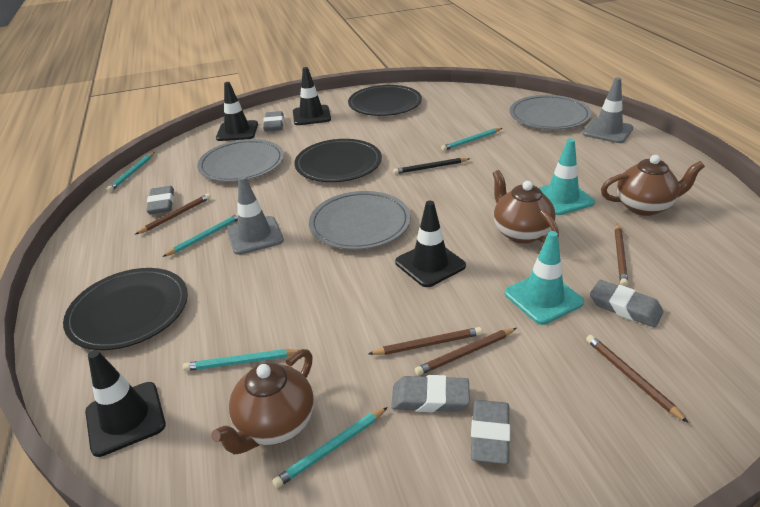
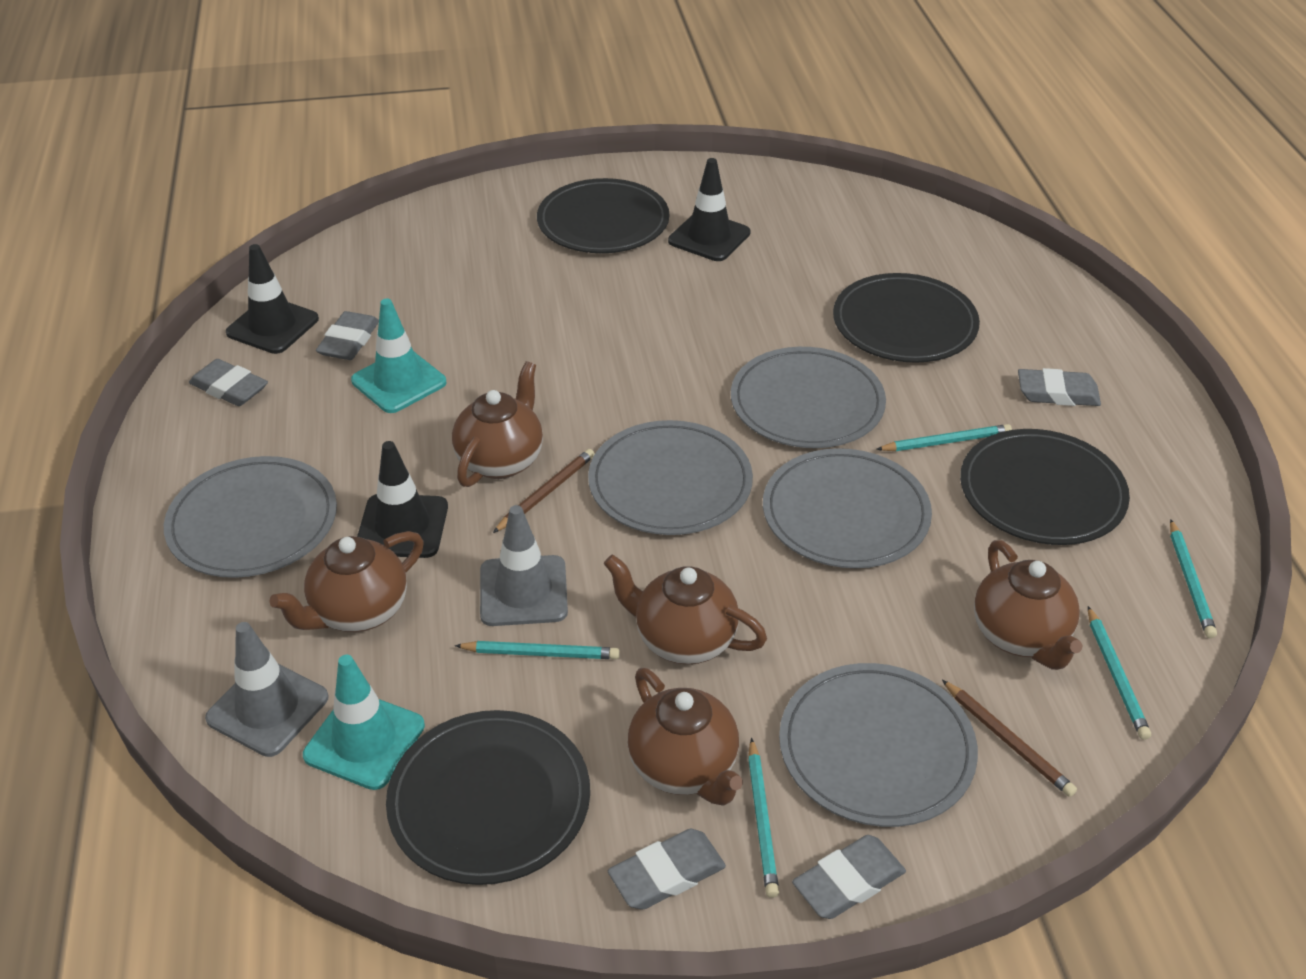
black pencil: [393,158,470,174] = 1 -> none = 0
black plate: [63,268,188,350] [294,139,382,182] [348,85,422,116] = 3 -> [386,710,590,885] [537,178,670,253] [833,273,980,363] [960,429,1130,545] = 4
black traffic cone: [85,350,166,457] [216,82,258,141] [293,67,331,125] [395,201,466,287] = 4 -> [226,244,319,354] [357,441,448,558] [668,158,750,261] = 3
brown pencil: [135,194,211,234] [369,327,482,355] [415,328,517,376] [586,335,688,423] [615,223,628,286] = 5 -> [493,449,595,533] [942,680,1077,797] = 2
brown teapot: [211,349,314,455] [492,170,559,244] [601,155,705,216] = 3 -> [270,531,424,632] [452,361,543,487] [604,555,767,665] [627,668,743,806] [974,540,1083,670] = 5
grey plate: [197,139,284,182] [309,191,411,250] [510,95,592,130] = 3 -> [164,456,337,578] [588,420,753,535] [731,347,886,448] [763,448,932,568] [779,663,978,827] = 5

